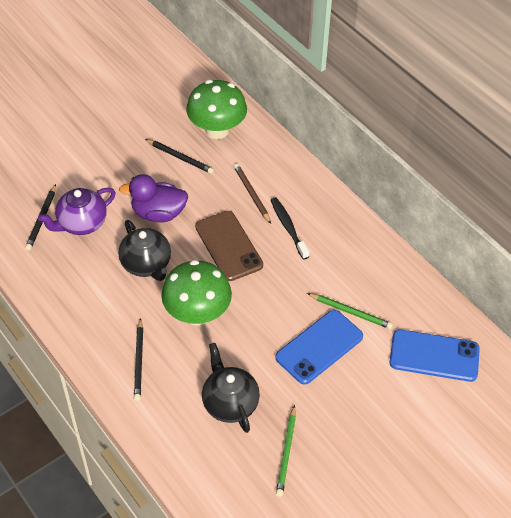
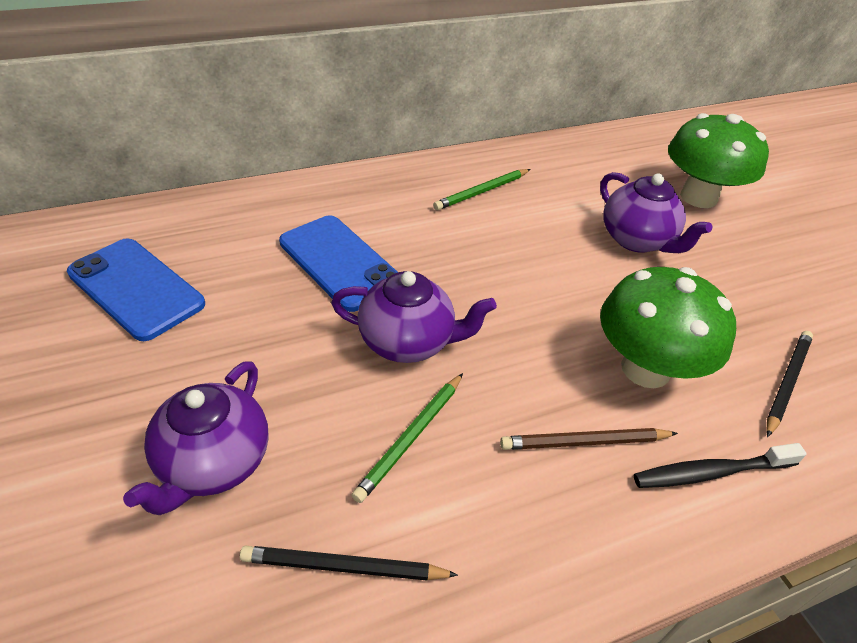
black pencil: [25,184,56,251] [134,318,143,401] [145,139,214,174] = 3 -> [240,545,458,581] [766,331,813,437] = 2
black teapot: [118,220,171,281] [202,343,260,433] = 2 -> none = 0
brown phone: [195,211,263,281] = 1 -> none = 0
purple duck: [119,174,188,222] = 1 -> none = 0
purple teapot: [38,188,116,235] = 1 -> [123,361,269,515] [331,271,497,363] [600,172,712,253] = 3

